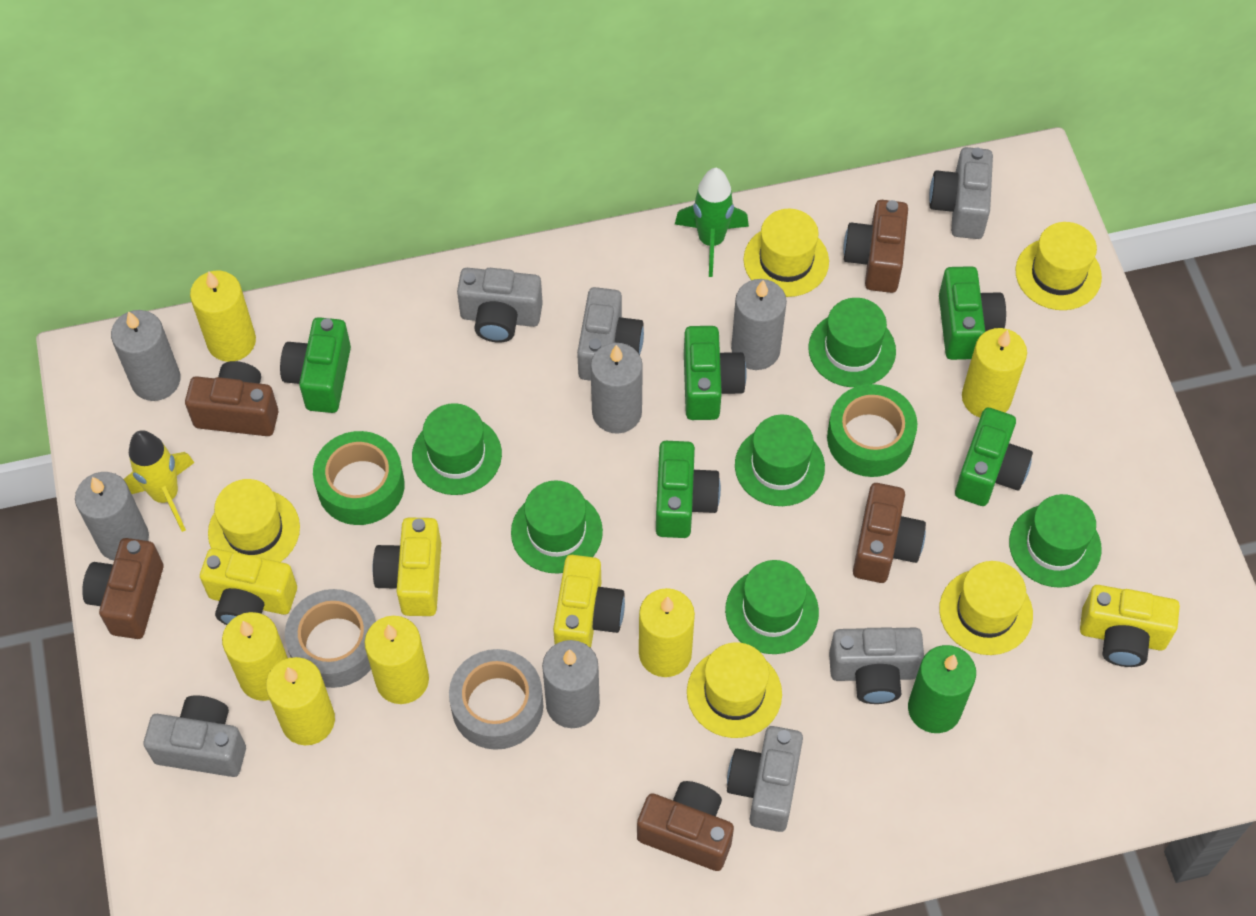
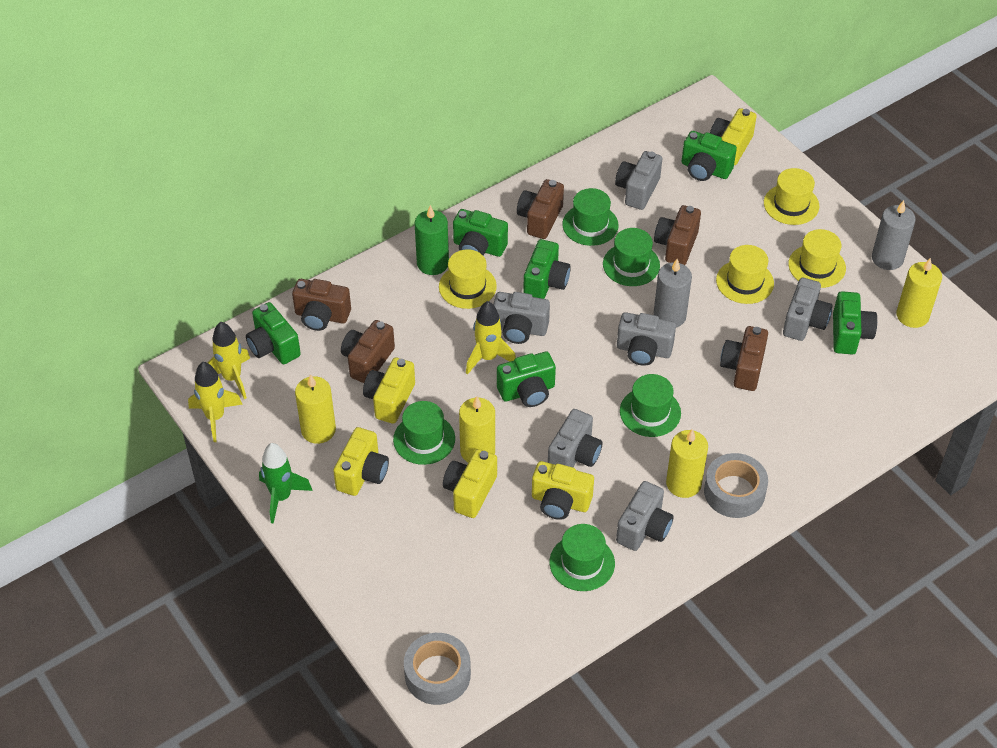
green camera: [280,317,351,413] [656,441,721,538] [684,326,747,420] [939,266,1006,360] [955,408,1033,506] = 5 -> [246,302,301,364] [453,209,508,257] [497,351,556,407] [523,239,571,299] [681,131,737,181] [833,291,877,355] = 6
green hat: [412,403,502,495] [511,480,603,573] [725,560,819,654] [735,414,825,506] [808,298,896,387] [1009,494,1102,588] = 6 -> [393,401,455,465] [549,524,615,591] [562,188,619,246] [603,228,660,286] [620,374,681,437] = 5
green tape: [313,431,405,525] [827,384,917,477] = 2 -> none = 0
grey candle: [75,472,149,561] [111,310,180,401] [542,640,600,728] [591,343,643,434] [731,279,787,370] = 5 -> [653,259,692,327] [872,200,916,270] = 2
yellow camera: [200,548,297,625] [373,517,441,616] [553,555,625,648] [1080,585,1180,667] = 4 -> [333,427,389,496] [363,357,415,424] [443,449,497,518] [532,461,594,520] [710,108,757,165] = 5
yellow candle: [190,271,256,362] [222,612,288,701] [266,657,335,745] [365,616,429,704] [639,588,695,677] [962,328,1027,418] = 6 -> [295,374,336,444] [459,396,495,463] [666,429,708,498] [896,258,942,328] = 4
yellow hat: [208,479,300,562] [687,642,782,738] [744,209,829,297] [939,561,1033,655] [1015,222,1102,310] = 5 -> [439,249,497,309] [716,245,774,304] [764,168,819,225] [788,229,846,288] = 4
yellow rocket: [124,430,194,532] = 1 -> [188,362,243,442] [208,322,250,399] [466,301,516,375] = 3

